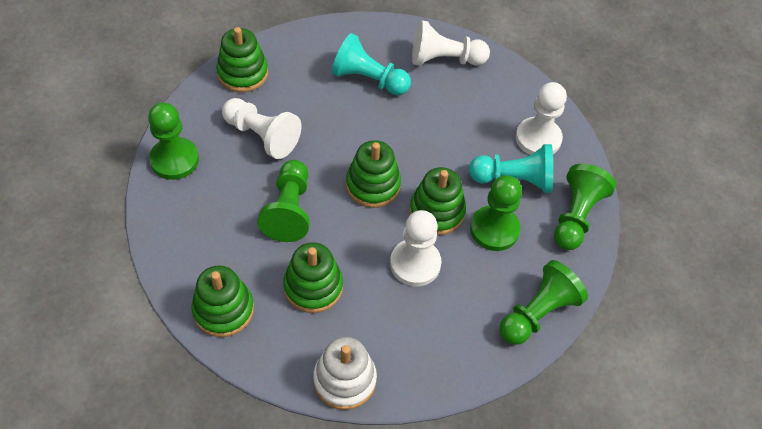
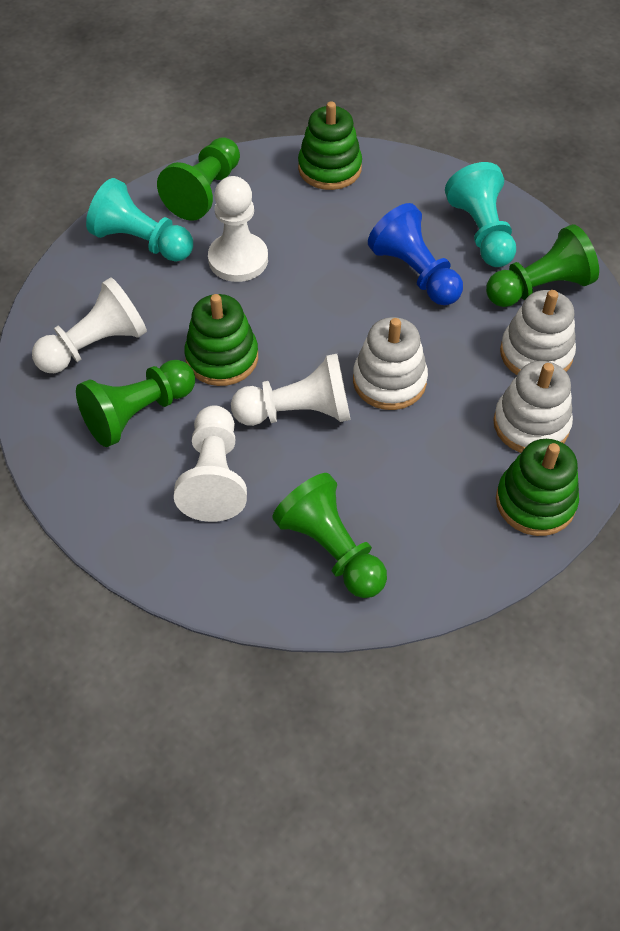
blue pawn: none = 0 -> [368,203,463,305] = 1
green pawn: [148,102,199,180] [257,160,310,242] [470,175,522,251] [500,260,588,345] [554,164,616,250] = 5 -> [76,360,195,447] [157,137,240,221] [272,473,387,598] [486,224,599,307] = 4
green stacking toy: [191,266,254,337] [216,27,268,92] [283,242,343,313] [346,140,401,208] [409,167,466,235] = 5 -> [184,294,258,386] [298,101,362,190] [496,439,579,536] = 3
white stacking toy: [313,337,377,410] = 1 -> [353,317,428,410] [493,361,573,453] [500,290,576,375] = 3

